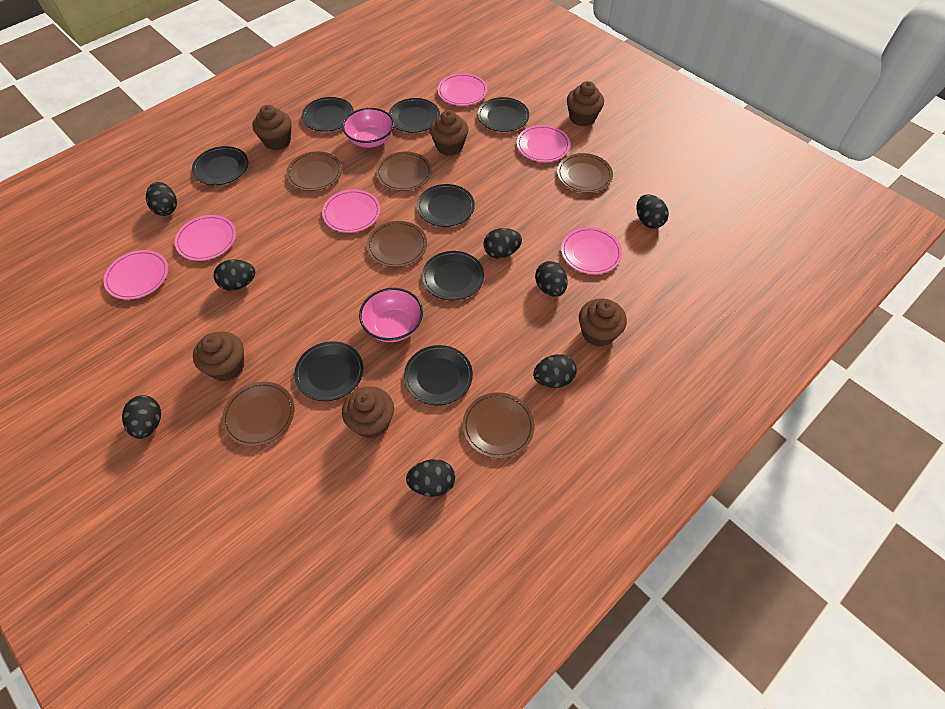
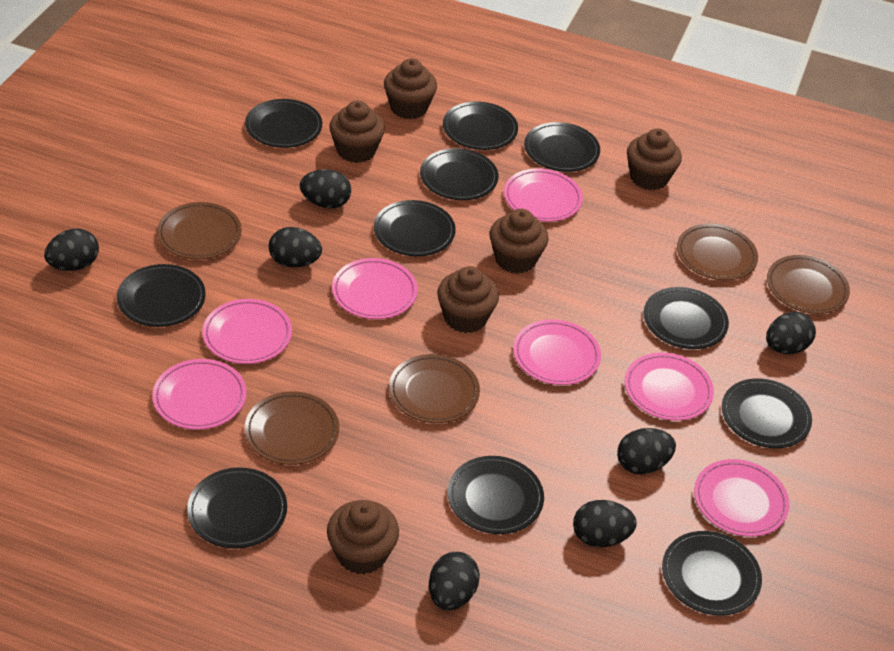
black egg: [122,395,161,439] [146,182,177,216] [214,260,255,290] [406,459,455,497] [483,228,522,258] [533,354,577,388] [535,261,568,297] [637,194,669,229] = 8 -> [44,228,99,271] [269,227,322,268] [300,169,351,208] [429,552,480,611] [573,500,637,547] [617,428,676,474] [766,312,816,354] = 7
black plate: [192,146,248,185] [294,341,363,401] [302,97,354,132] [389,98,440,133] [404,345,473,405] [417,184,475,227] [422,251,484,300] [478,97,529,132] = 8 -> [117,264,206,327] [187,467,287,549] [245,99,322,148] [374,200,456,256] [420,148,498,200] [443,102,518,150] [448,456,544,534] [524,122,600,172] [643,287,729,349] [662,531,762,616] [722,378,812,448] = 11
brown plate: [222,382,295,446] [286,151,342,191] [367,221,427,267] [376,151,432,191] [463,392,535,458] [557,153,613,193] = 6 -> [157,202,242,259] [245,391,339,465] [389,354,480,423] [677,224,758,280] [767,255,850,314] = 5
pink bowl: [342,108,394,148] [359,288,423,342] = 2 -> none = 0
pink plate: [103,250,168,300] [175,215,236,261] [322,189,381,233] [438,73,488,106] [517,125,570,162] [561,227,622,274] = 6 -> [152,359,246,430] [202,299,292,364] [332,258,418,319] [504,168,583,222] [513,319,601,385] [625,352,714,421] [694,459,790,537] = 7

